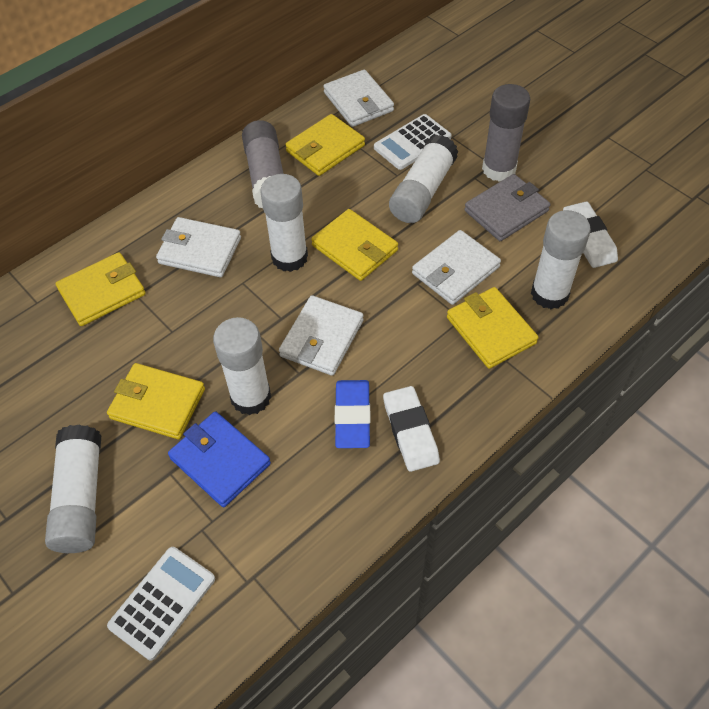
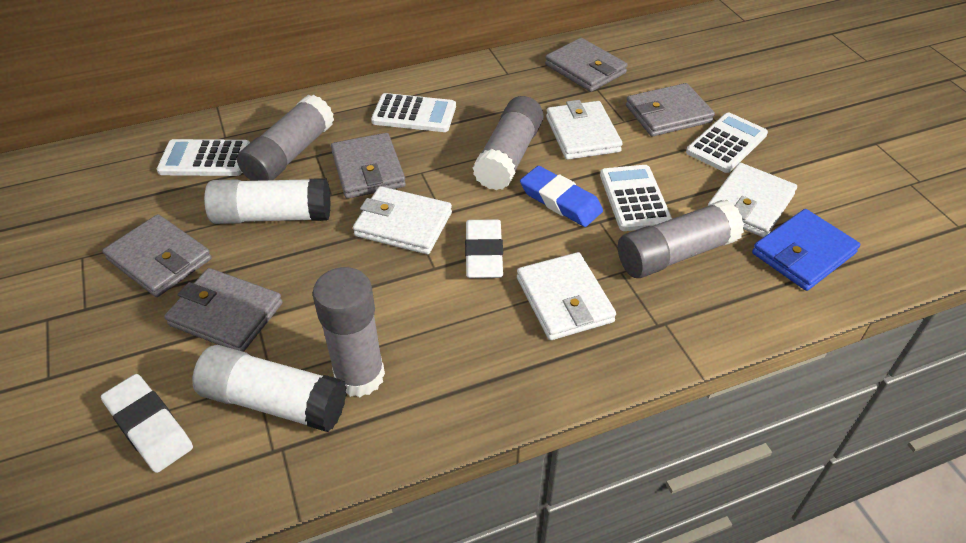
grey glue stick: [242,120,284,208] [482,84,530,182] = 2 -> [237,95,334,181] [313,267,385,397] [473,96,544,191] [618,200,744,278] = 4
grey wallet: [464,174,550,241] = 1 -> [102,214,212,297] [164,268,283,352] [331,133,406,199] [545,38,628,92] [626,83,715,137] = 5
white calculator: [107,547,215,660] [374,114,452,170] = 2 -> [157,139,250,176] [371,93,456,132] [600,165,672,231] [686,113,768,173] = 4
white glue stick: [45,425,101,553] [213,317,271,415] [260,174,308,272] [389,135,458,223] [531,210,591,309] = 5 -> [192,345,347,432] [204,178,331,224] = 2
yellow wallet: [55,252,146,326] [107,363,205,439] [285,114,365,176] [311,209,398,281] [447,287,538,369] = 5 -> none = 0

